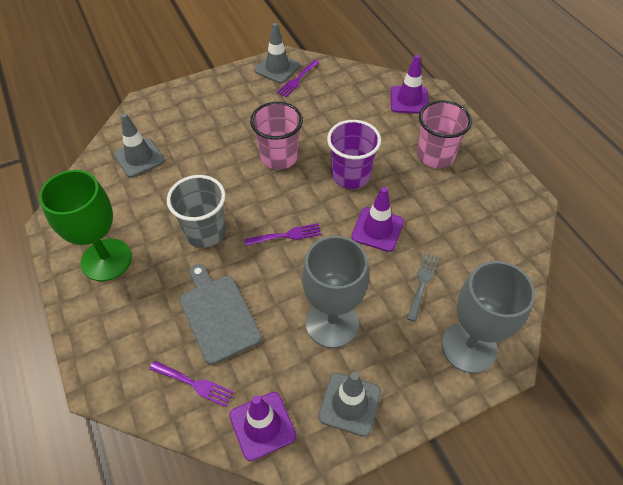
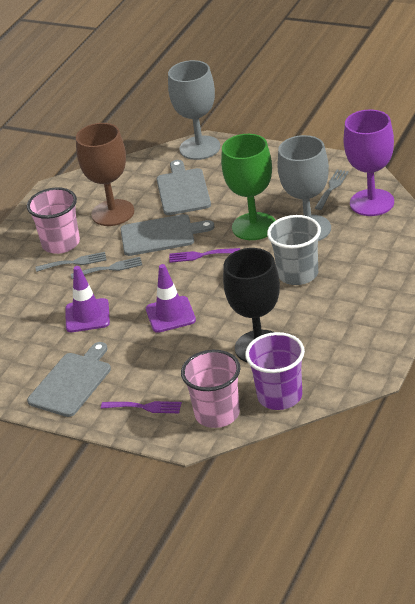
black goblet: none = 0 -> [223,248,280,363] = 1
brown goblet: none = 0 -> [76,123,134,226] = 1
grey cutting board: [179,264,262,365] = 1 -> [27,342,111,417] [120,214,214,256] [157,160,211,215] = 3
grey fork: [407,253,438,322] = 1 -> [35,252,106,272] [71,257,142,279] [315,170,349,210] = 3
grey traffic cone: [114,113,165,178] [255,23,300,83] [318,372,381,437] = 3 -> none = 0
purple fork: [149,361,234,407] [245,223,321,246] [277,60,320,97] = 3 -> [101,401,182,413] [169,248,240,263] = 2
purple goblet: none = 0 -> [344,109,394,216] = 1
purple traffic cone: [229,392,296,461] [352,187,404,252] [391,55,429,114] = 3 -> [65,266,110,332] [146,264,196,333] = 2

